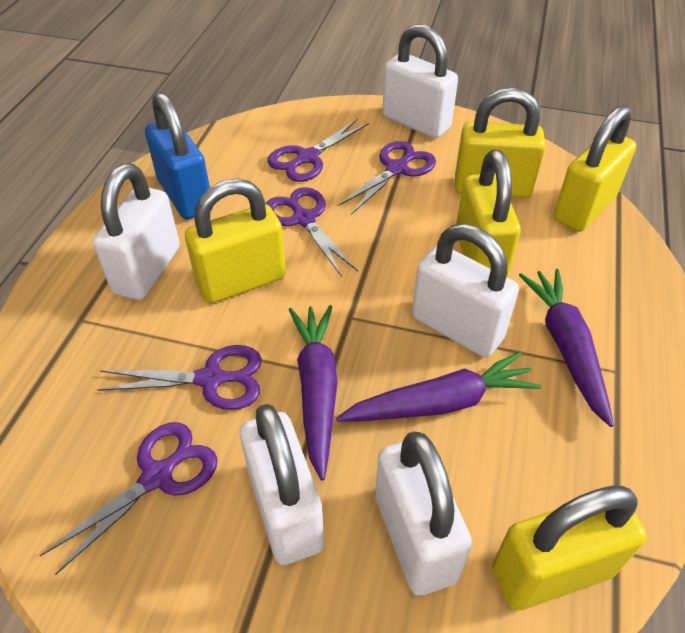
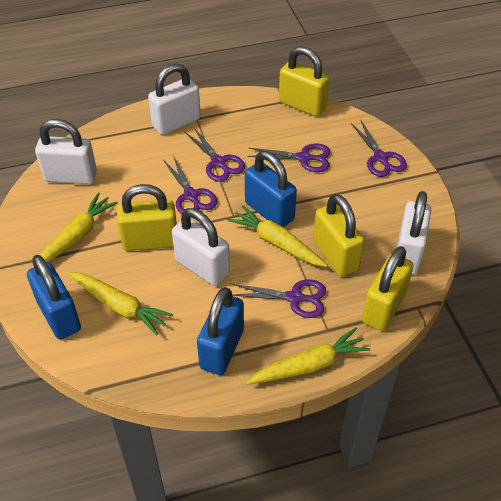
blue padlock: [145,92,213,219] = 1 -> [27,255,81,340] [197,287,244,375] [245,151,297,227] = 3
purple carrot: [289,305,338,480] [336,351,542,422] [519,269,614,427] = 3 -> none = 0
white padlock: [93,163,180,300] [240,404,324,565] [375,431,472,596] [382,24,458,138] [412,224,519,357] = 5 -> [35,119,97,184] [148,64,201,135] [172,208,230,286] [397,191,431,275] = 4
yellow carrot: none = 0 -> [33,192,118,268] [68,272,173,335] [228,205,328,267] [247,327,370,384] = 4
yellow padlock: [185,179,286,303] [455,88,545,198] [456,150,521,277] [492,486,647,610] [553,105,636,232] = 5 -> [117,184,177,251] [279,46,329,117] [313,194,364,277] [362,246,414,331] = 4

